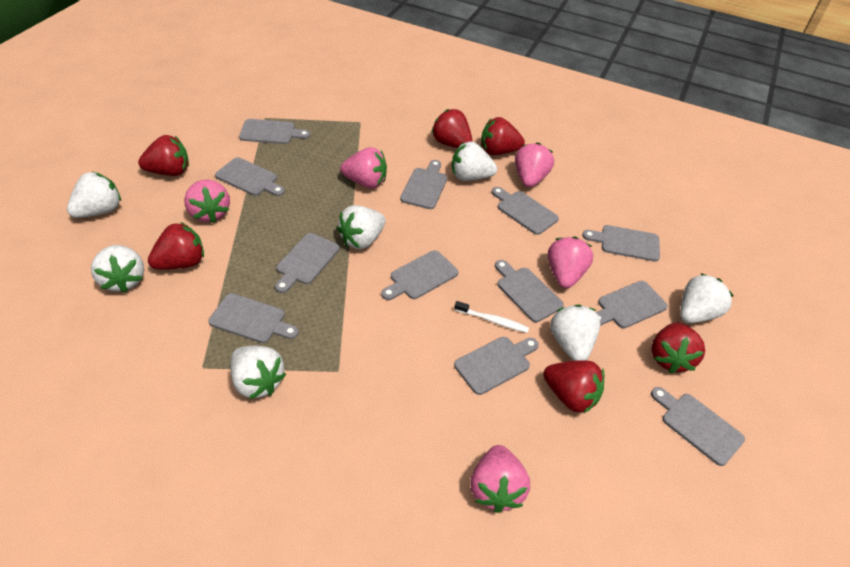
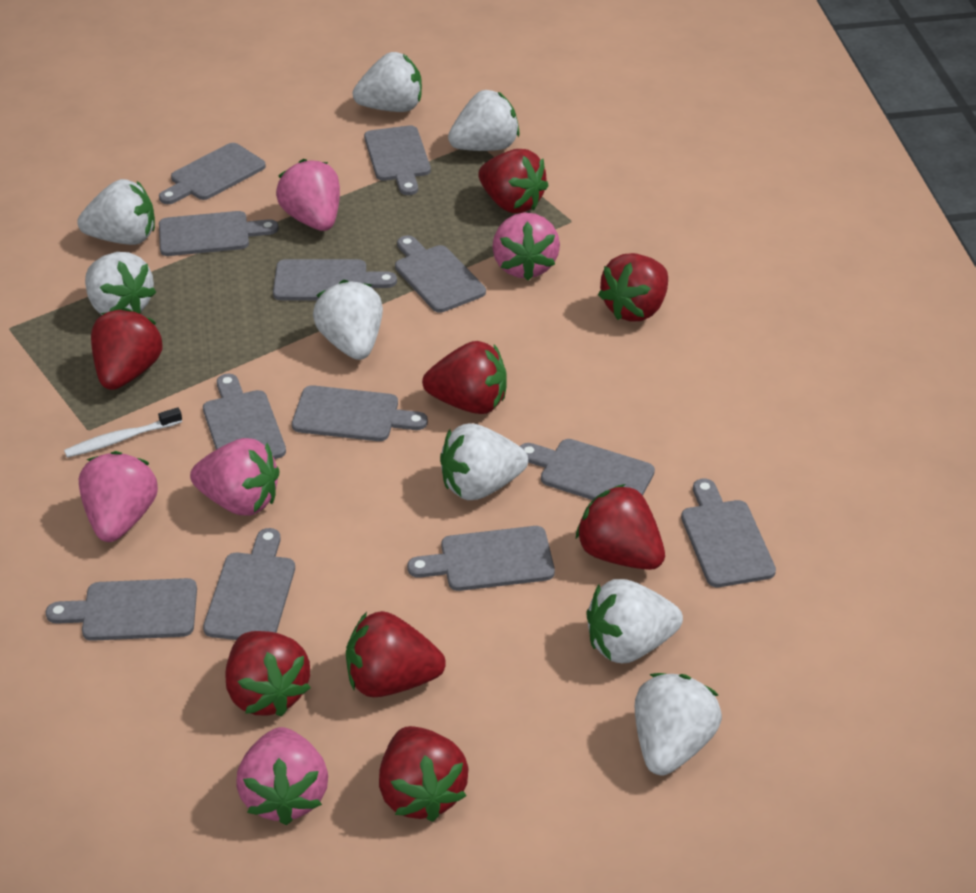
red strawberry: [138,135,189,176] [148,222,204,270] [431,109,473,148] [481,117,525,155] [543,360,604,414] [651,322,705,373] = 6 -> [91,308,163,390] [225,631,311,716] [346,611,446,697] [379,726,469,822] [422,341,507,414] [478,149,549,213] [576,484,665,570] [598,253,668,322] = 8
white strawberry: [67,172,121,218] [91,245,144,293] [230,346,286,399] [337,205,386,249] [452,142,497,181] [550,305,601,361] [680,273,733,323] = 7 -> [78,179,155,245] [85,252,156,315] [313,280,383,360] [353,52,422,112] [440,423,528,500] [448,90,520,151] [586,579,683,663] [635,673,722,776] = 8

